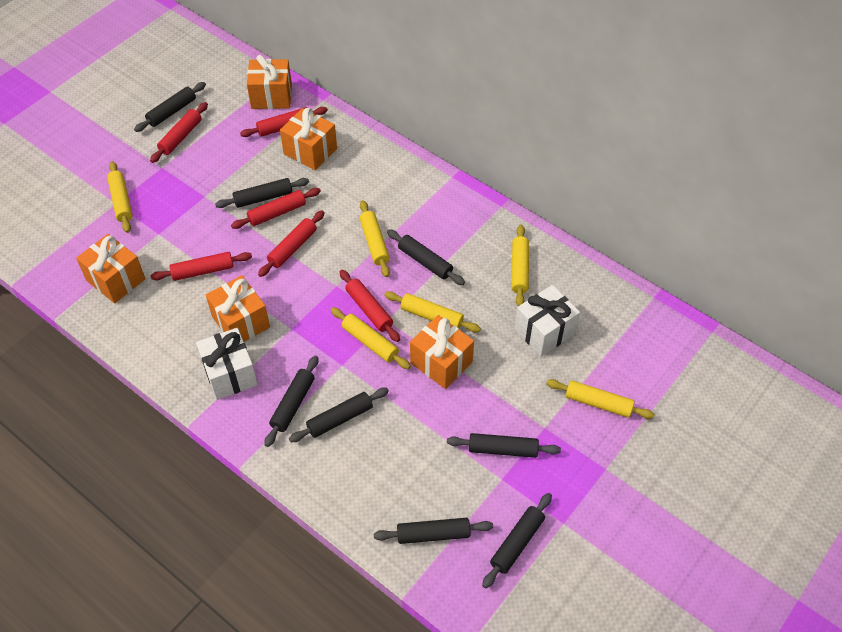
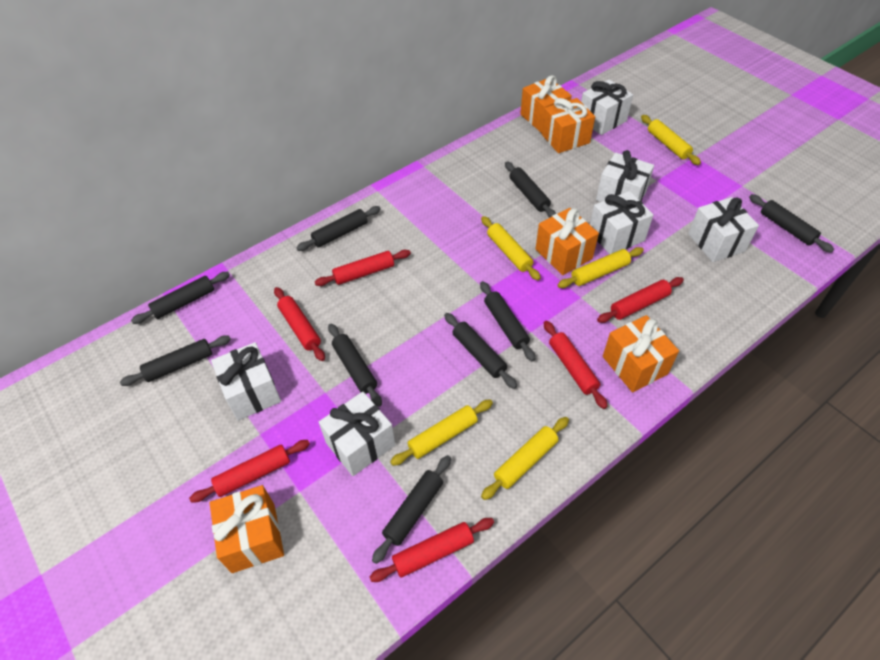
black rolling pin: [134,82,206,132] [215,178,309,208] [265,356,318,447] [289,388,389,442] [374,518,493,544] [387,229,465,285] [447,433,561,458] [482,493,552,588] = 8 -> [120,335,231,386] [131,272,230,324] [296,206,381,251] [328,323,382,407] [372,455,451,564] [444,313,517,389] [480,281,535,361] [505,161,556,218] [749,194,834,253] = 9
white gift: [196,328,258,400] [514,285,580,357] = 2 -> [211,342,281,420] [319,392,395,476] [581,79,633,135] [590,191,653,254] [596,150,654,202] [688,197,759,262] = 6
yellow rolling pin: [107,161,133,233] [331,307,411,369] [360,200,390,277] [384,291,481,332] [512,225,529,306] [546,379,655,419] = 6 -> [390,399,493,466] [481,216,541,280] [481,417,569,500] [558,247,644,288] [641,115,701,165] = 5

